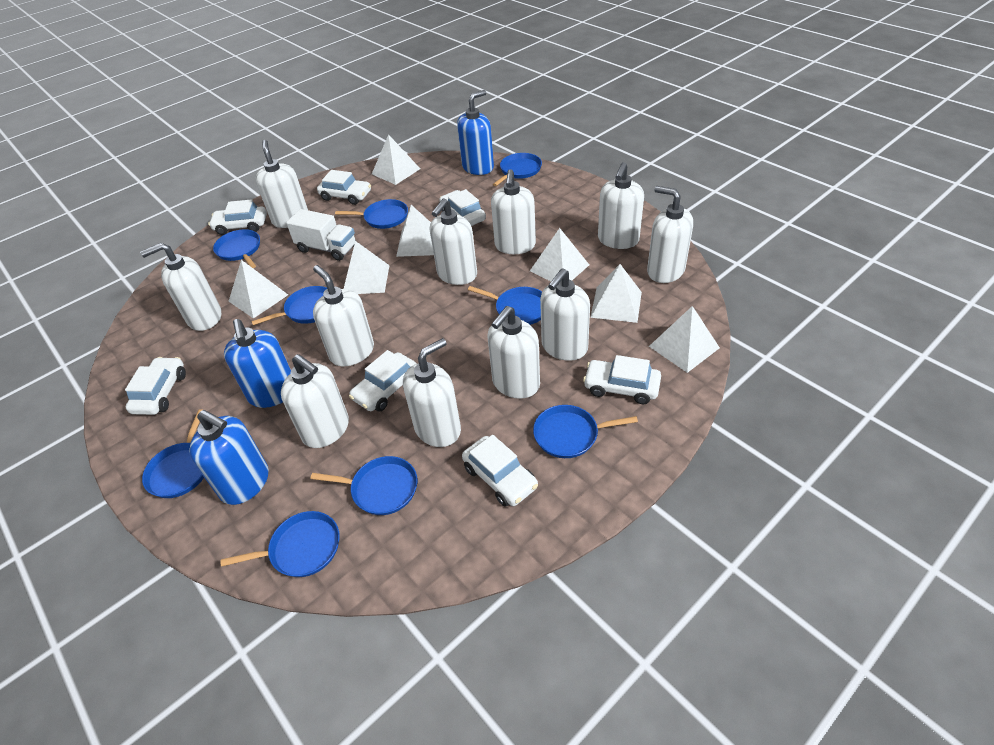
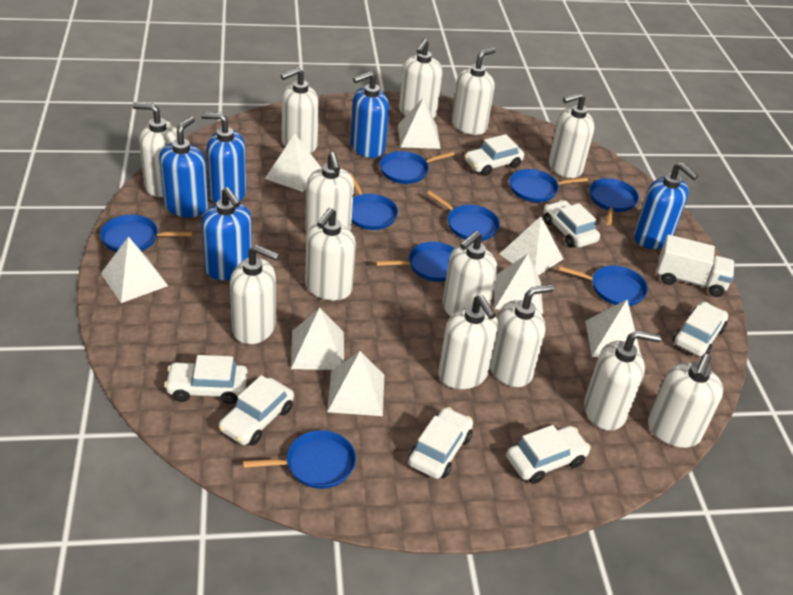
blue soap dispenser: [189,410,268,505] [224,319,291,408] [457,90,494,175] = 3 -> [159,117,208,217] [201,112,246,204] [202,187,252,280] [350,71,389,158] [634,163,698,249] = 5
white pyramid: [229,260,288,319] [344,241,390,294] [372,134,420,185] [396,205,434,257] [530,228,589,281] [590,264,642,323] [649,306,720,373] = 7 -> [101,236,168,303] [265,133,321,192] [291,308,344,370] [327,351,384,416] [398,97,441,149] [494,254,543,314] [500,216,563,275] [585,300,641,357] = 8
white soap dispenser: [140,243,221,331] [255,140,308,228] [281,354,349,448] [313,265,374,366] [403,338,461,447] [430,198,477,285] [488,306,540,399] [491,169,536,254] [540,269,590,361] [598,162,644,249] [647,186,693,283] = 11 -> [133,103,177,197] [230,245,279,344] [281,67,319,153] [305,152,354,232] [305,208,356,301] [399,39,443,118] [438,295,499,389] [443,231,497,317] [452,48,496,135] [490,284,554,387] [548,92,595,178] [584,330,662,431] [648,354,723,448] = 13

